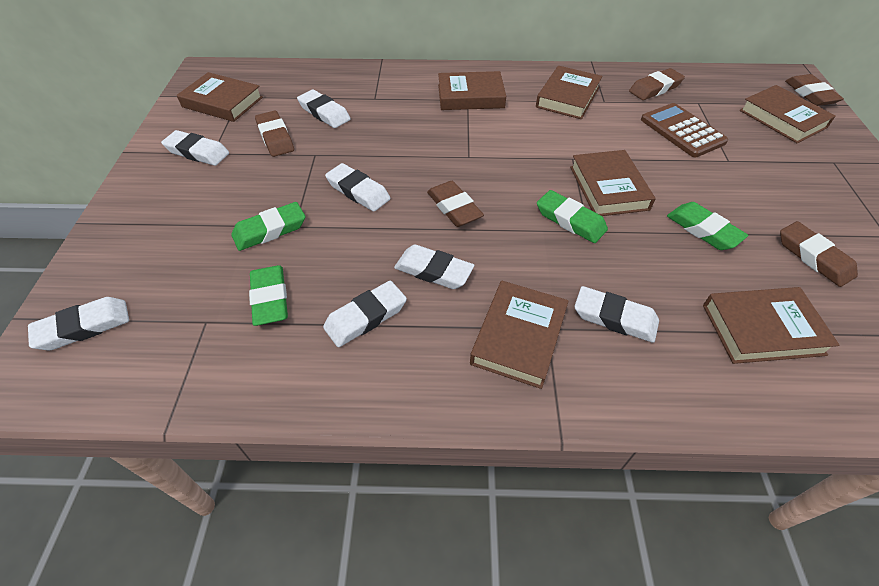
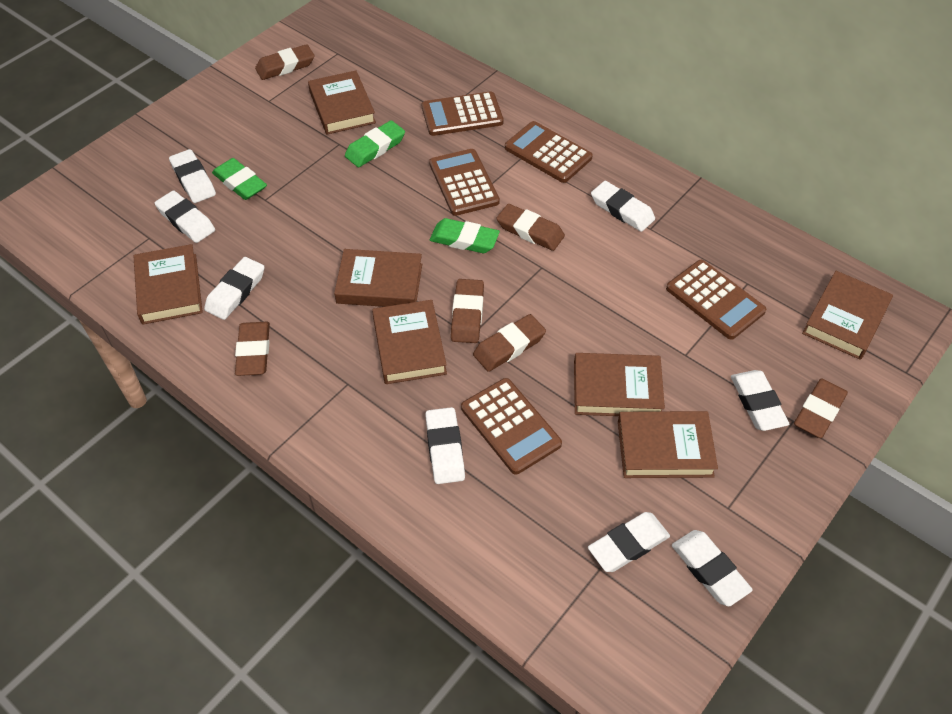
brown calculator: [641,103,728,157] = 1 -> [422,91,504,136] [429,149,500,216] [461,378,562,474] [505,121,593,183] [666,260,766,340] = 5
brown eraser: [255,110,294,157] [427,181,484,227] [629,68,685,100] [780,221,858,287] [785,74,844,106] = 5 -> [235,322,270,376] [255,44,314,80] [451,279,484,343] [473,314,546,372] [497,204,565,251] [794,378,848,438] = 6
green eraser: [231,202,305,251] [249,265,288,326] [537,190,608,243] [667,202,748,250] = 4 -> [212,158,267,200] [345,120,405,167] [430,218,500,253] = 3
white eraser: [28,297,129,350] [161,130,229,166] [297,89,351,128] [323,281,407,347] [325,163,390,211] [394,245,474,289] [575,286,659,343] = 7 -> [155,190,215,243] [169,149,216,203] [204,257,264,320] [425,407,465,484] [588,512,670,572] [591,181,655,232] [672,530,753,606] [731,370,789,431] = 8

